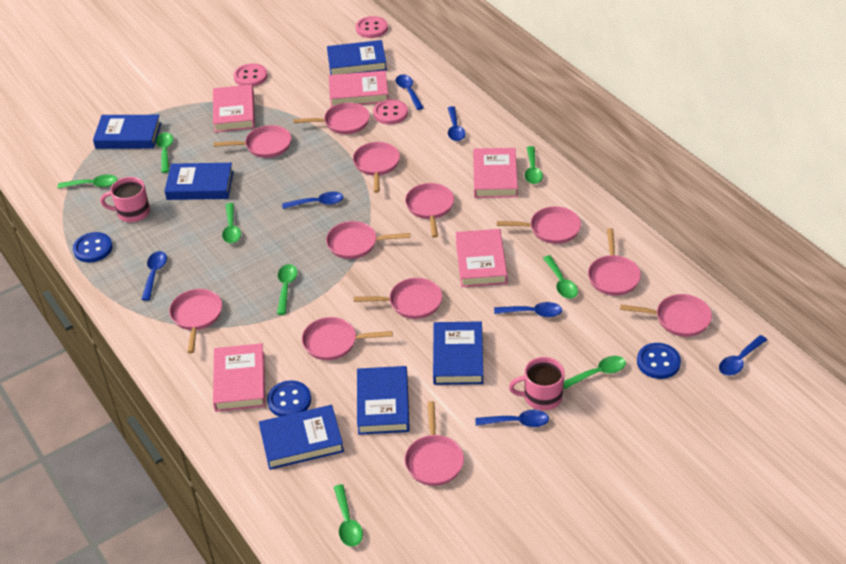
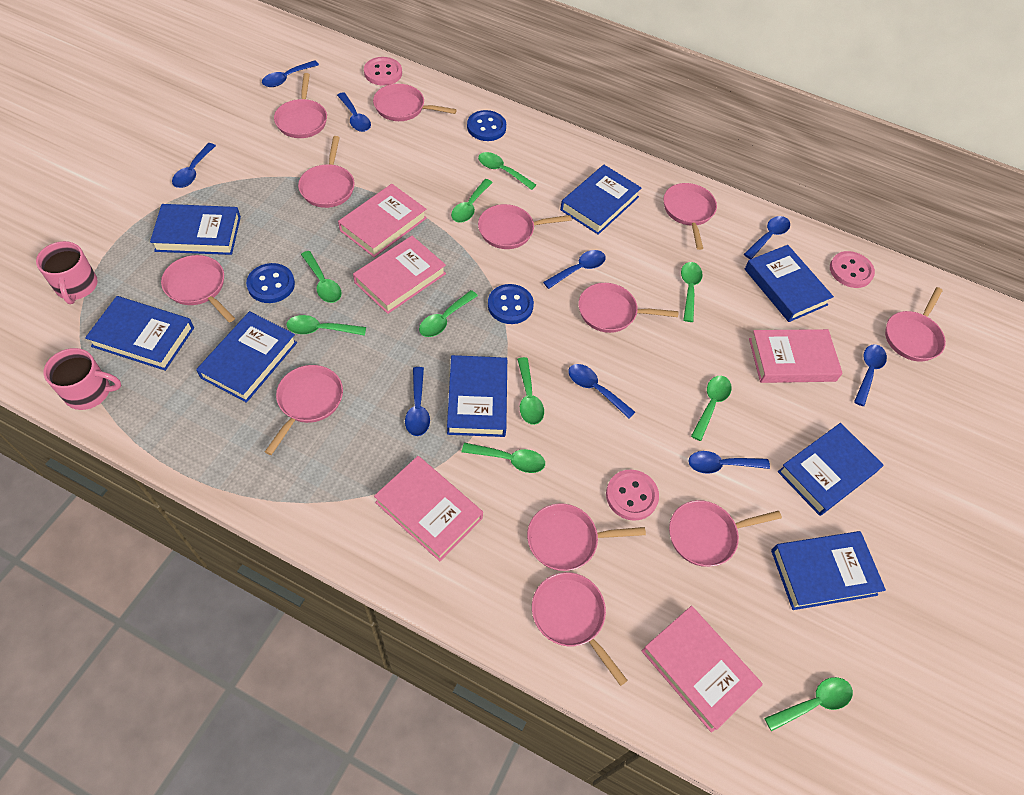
blue book: [93,115,161,149] [164,163,234,200] [259,405,344,470] [327,40,387,75] [357,366,410,435] [433,321,483,385] = 6 -> [85,296,194,371] [150,204,241,255] [196,311,297,403] [447,355,507,437] [560,165,641,235] [745,245,834,322] [771,531,886,610] [778,423,883,516] = 8
blue spoon: [141,251,167,301] [282,192,344,209] [396,75,424,110] [448,106,465,141] [476,410,549,427] [494,302,562,317] [719,335,767,376] = 7 -> [172,143,216,188] [262,60,319,87] [337,92,371,132] [405,367,430,436] [543,250,606,289] [568,364,635,419] [689,451,770,474] [744,216,790,259] [854,344,887,406] = 9
green spoon: [58,175,117,189] [156,132,173,173] [222,203,241,243] [277,264,297,315] [334,484,363,547] [525,146,543,184] [543,255,578,299] [563,356,626,389] = 8 -> [286,315,366,336] [301,251,342,303] [419,290,478,337] [451,179,493,223] [462,443,545,473] [478,152,536,190] [517,357,544,425] [681,262,703,322] [691,376,732,441] [765,677,853,731] = 10

